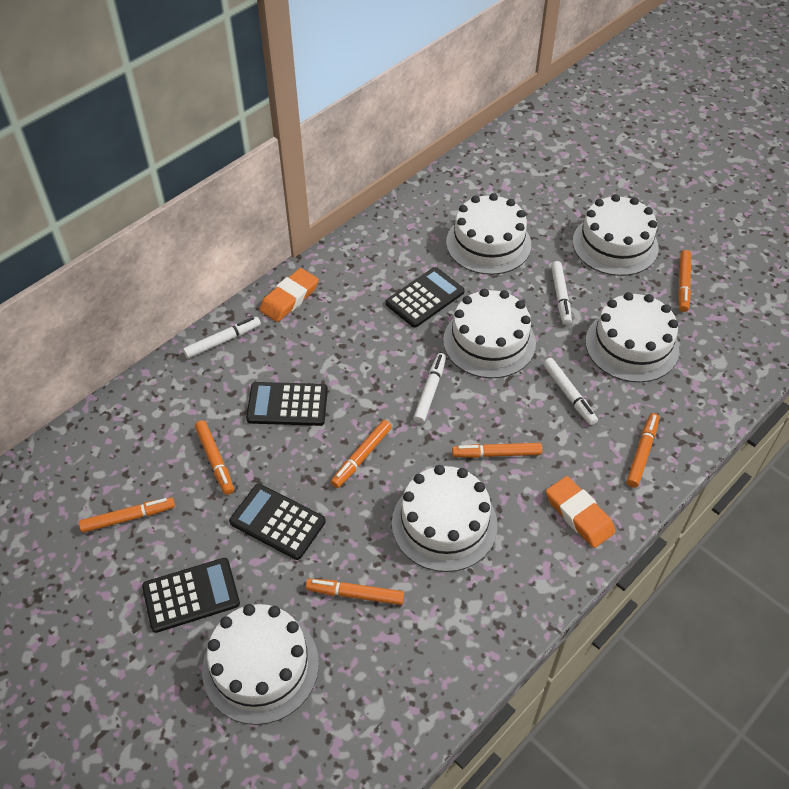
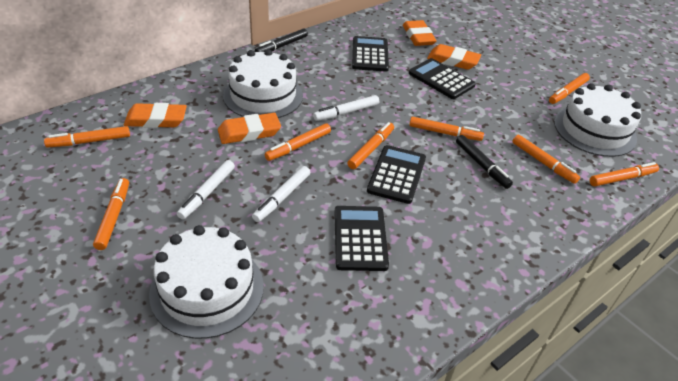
black marker: none = 0 -> [255,28,308,52] [456,135,513,189] = 2
orange eraser: [259,268,319,322] [546,476,616,548] = 2 -> [124,103,187,128] [218,113,281,144] [403,20,437,46] [427,44,481,70] = 4
orange marker: [79,497,175,533] [195,420,234,495] [306,579,404,605] [331,420,392,488] [452,443,542,458] [626,413,659,488] [678,250,691,312] = 7 -> [44,126,130,148] [93,178,129,250] [265,123,331,161] [347,122,394,169] [409,117,484,141] [512,135,580,184] [549,73,590,104] [590,162,659,186] = 8
white cake: [202,604,319,725] [392,465,498,572] [443,289,536,378] [446,193,531,275] [573,194,659,276] [585,292,679,383] = 6 -> [149,225,264,339] [223,49,303,118] [554,83,641,157] = 3
white marker: [183,317,261,358] [413,353,446,424] [543,358,598,425] [551,261,572,325] = 4 -> [177,160,235,219] [252,166,311,222] [313,95,379,121] = 3

